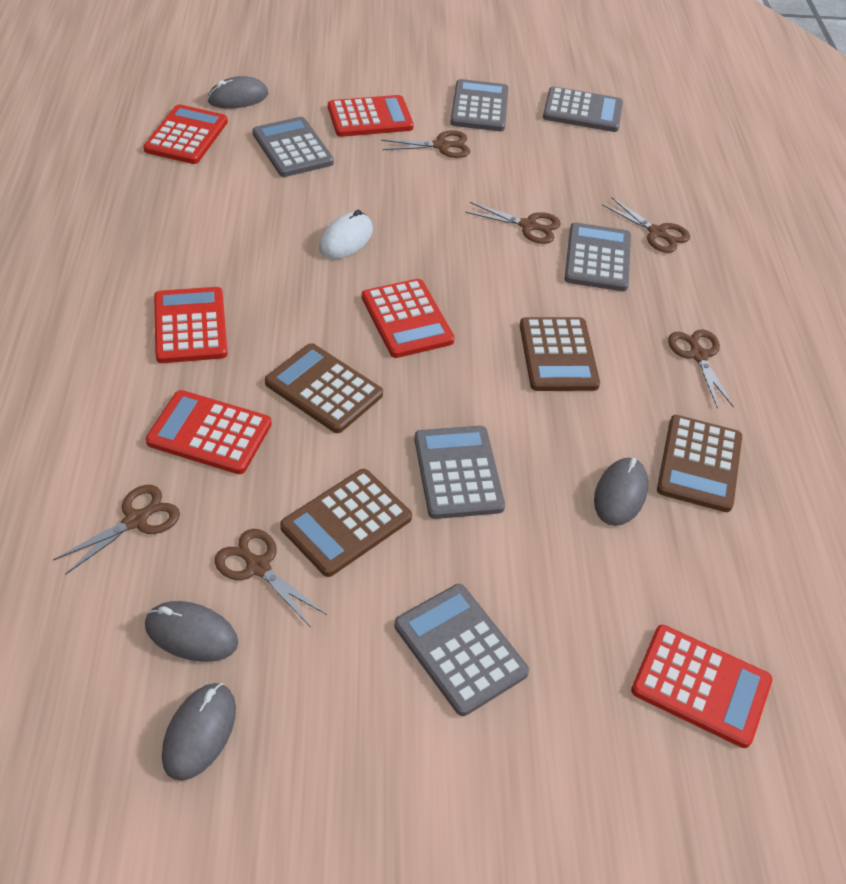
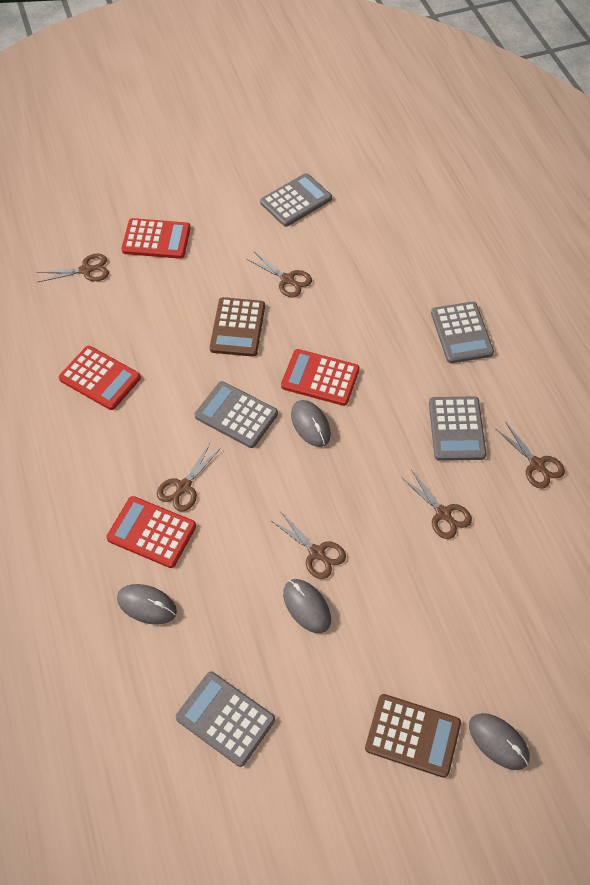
brown calculator: [265,343,383,433] [280,469,412,577] [520,317,600,391] [657,415,742,512] = 4 -> [210,297,265,357] [365,694,461,778] = 2
grey calculator: [252,117,334,177] [394,584,529,716] [414,426,505,519] [450,79,509,131] [543,86,623,132] [565,223,631,291] = 6 -> [176,672,275,767] [195,381,278,448] [260,173,332,227] [429,396,486,461] [431,302,494,363] = 5
red calculator: [144,104,228,164] [146,390,271,474] [154,287,228,363] [328,95,414,137] [362,279,455,358] [631,625,772,748] = 6 -> [59,346,141,410] [106,496,196,568] [121,218,191,259] [281,349,360,406] = 4
white mouse: [319,210,373,259] = 1 -> none = 0

